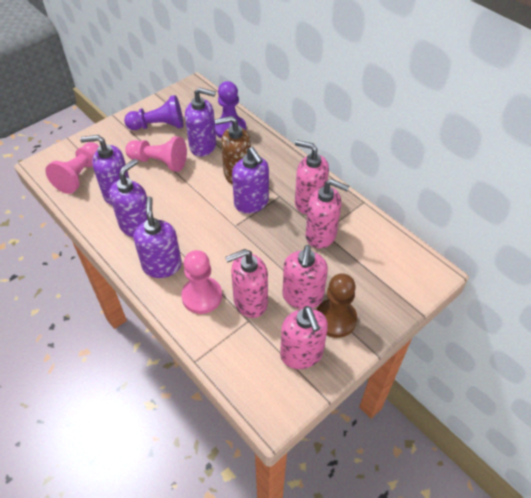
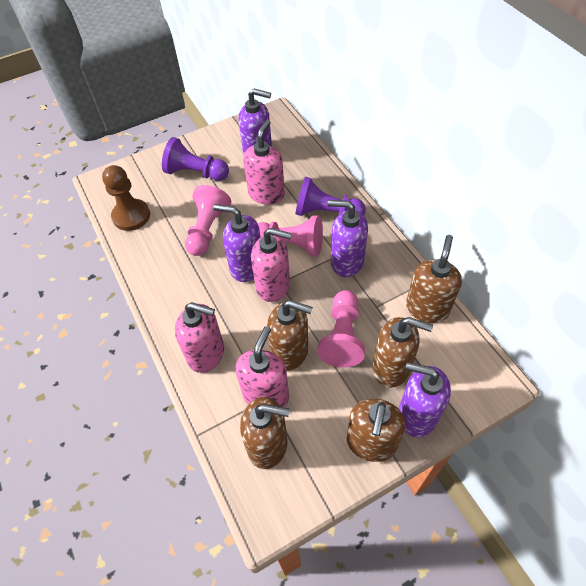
brown soap dispenser: [215,116,251,185] = 1 -> [240,397,290,469] [267,300,313,371] [347,399,406,462] [372,317,433,388] [406,235,462,323] = 5
pink soap dispenser: [225,249,268,318] [280,306,328,369] [283,245,328,309] [295,140,329,214] [306,179,349,249] = 5 -> [175,302,224,373] [236,326,289,407] [243,120,285,205] [251,228,292,302] = 4
purple soap dispenser: [80,135,130,205] [109,159,147,237] [133,196,182,278] [185,87,216,157] [232,147,269,214] = 5 -> [214,204,261,282] [238,88,272,155] [327,200,368,277] [399,362,451,438] = 4

